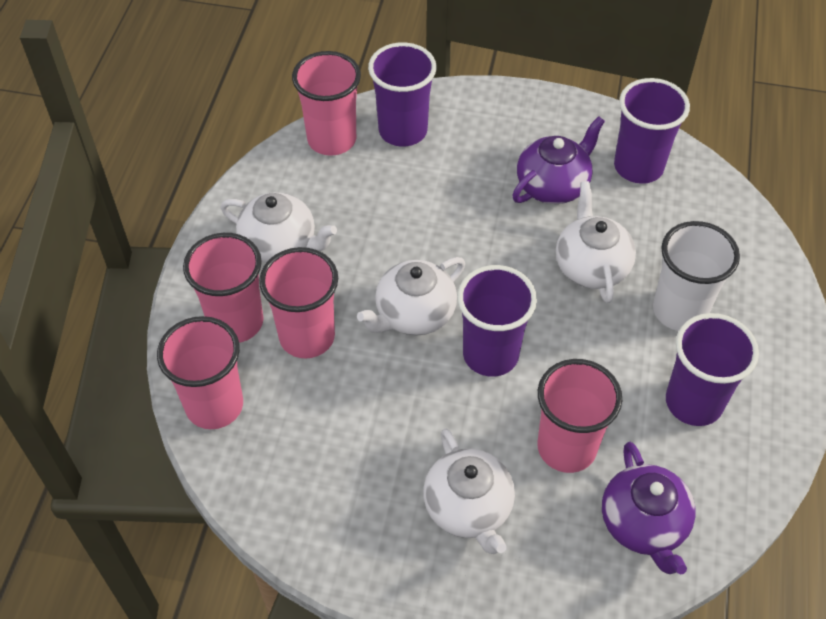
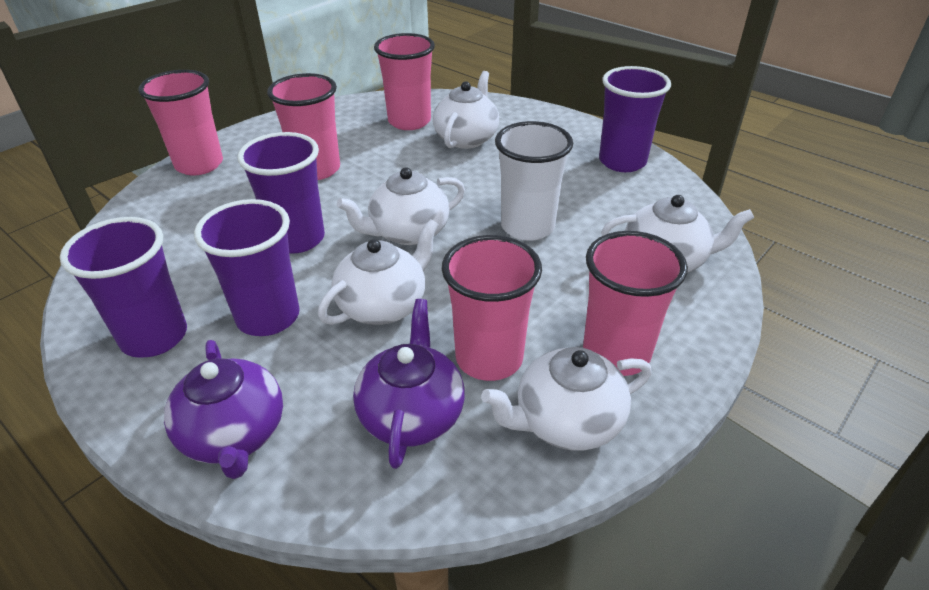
white teapot: [221,192,337,263] [357,257,465,335] [423,429,515,554] [556,181,636,303] = 4 -> [318,219,439,325] [337,167,465,245] [433,71,499,149] [481,347,652,451] [601,195,754,273] = 5

